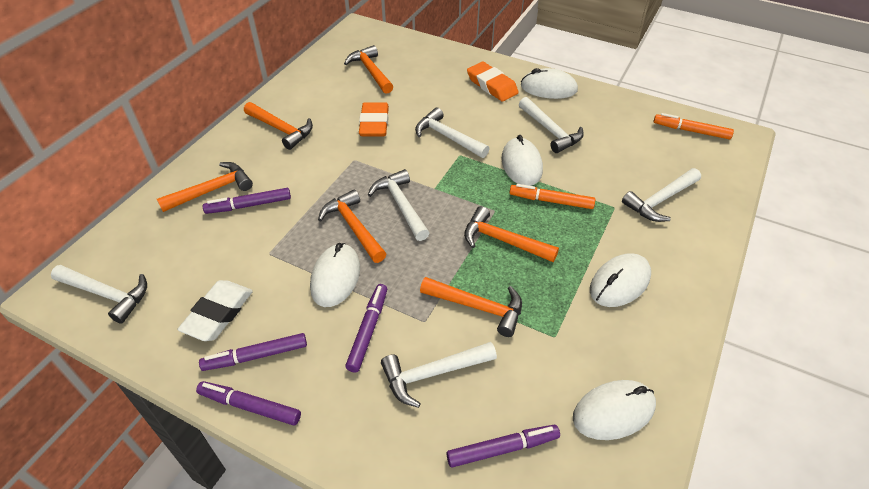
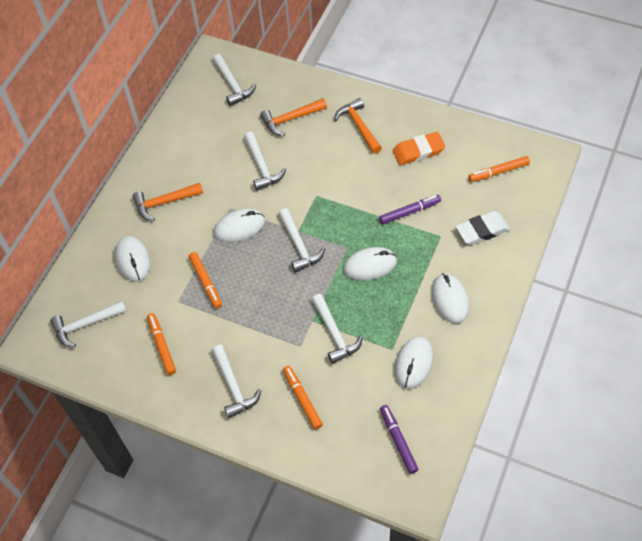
orange eraser: [359,102,389,137] [467,62,519,102] = 2 -> [393,132,445,165] = 1
orange hammer: [157,162,253,212] [244,102,313,150] [318,189,386,263] [344,45,393,94] [420,277,522,337] [464,206,559,262] = 6 -> [133,183,203,221] [260,98,327,136] [334,98,382,154] = 3
orange marker: [509,184,595,209] [654,113,734,139] = 2 -> [147,313,176,375] [189,252,222,309] [283,366,323,429] [468,156,530,182] = 4
purple marker: [196,381,301,426] [199,333,307,371] [203,188,291,214] [345,284,387,372] [446,425,560,468] = 5 -> [379,195,441,224] [380,405,419,474] = 2

